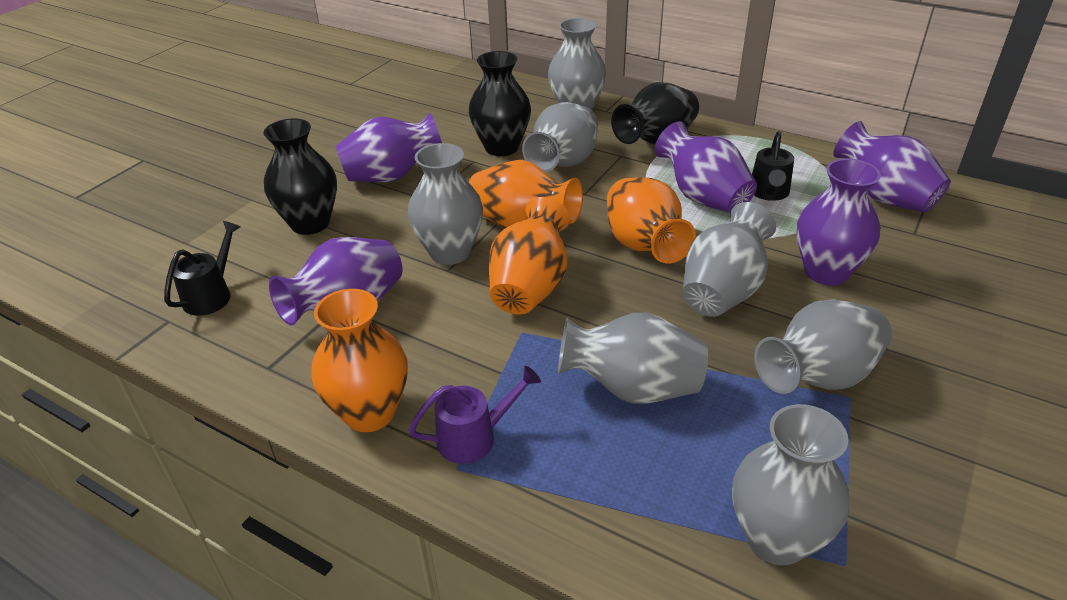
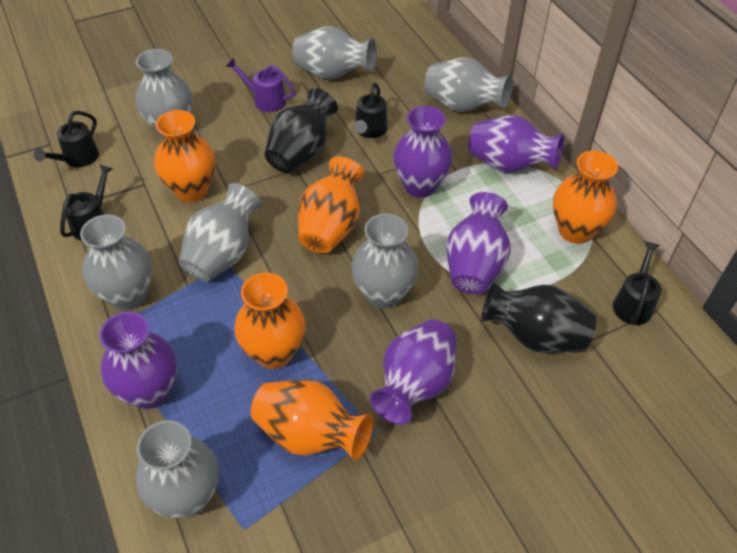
black vase: [264,118,337,235] [469,51,531,156] [611,82,699,144] = 3 -> [265,88,338,173] [481,281,596,353] = 2
black watering can: [164,221,241,316] [752,131,794,201] = 2 -> [34,111,99,167] [60,164,113,241] [354,83,387,138] [613,241,661,325] = 4
orange vase: [311,289,408,432] [469,160,583,228] [489,197,570,315] [607,177,696,263] = 4 -> [154,110,215,202] [234,273,306,369] [251,379,373,461] [298,156,364,253] [553,151,618,244] = 5

